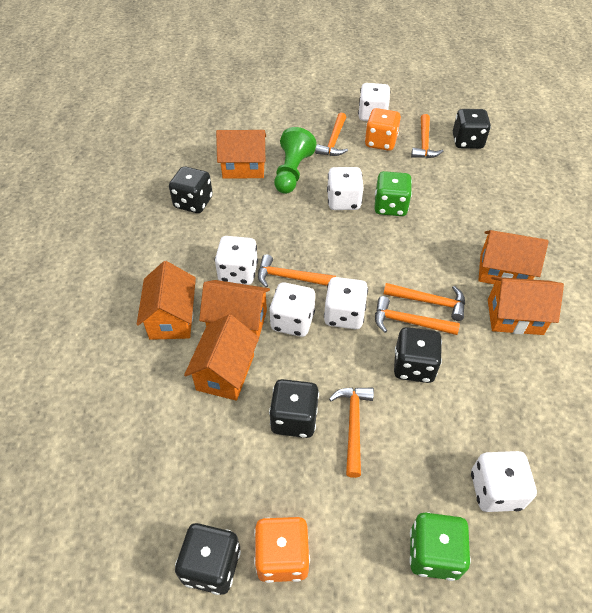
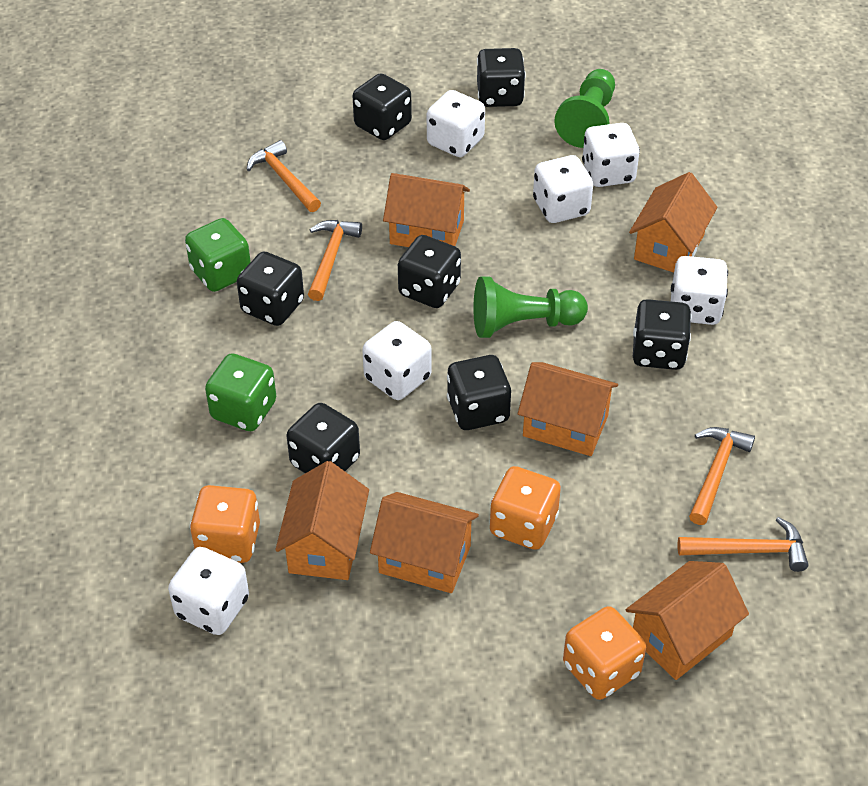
black dice: [169,166,213,213] [175,523,241,595] [269,379,319,438] [394,327,442,383] [453,109,491,149] = 5 -> [237,252,304,326] [287,403,360,473] [353,73,412,140] [398,235,461,308] [447,355,511,430] [477,48,526,107] [633,299,692,370] = 7
green pawn: [274,127,317,194] = 1 -> [473,276,588,338] [554,69,615,148] = 2
orange dice: [254,517,310,583] [365,108,401,151] = 2 -> [190,485,260,563] [490,466,561,550] [563,606,646,700] = 3
orange hammer: [258,254,336,288] [315,113,348,156] [329,388,374,478] [375,296,460,335] [384,283,465,321] [411,114,443,158] = 6 -> [246,140,321,212] [308,220,362,301] [678,517,809,572] [689,427,755,525] = 4

